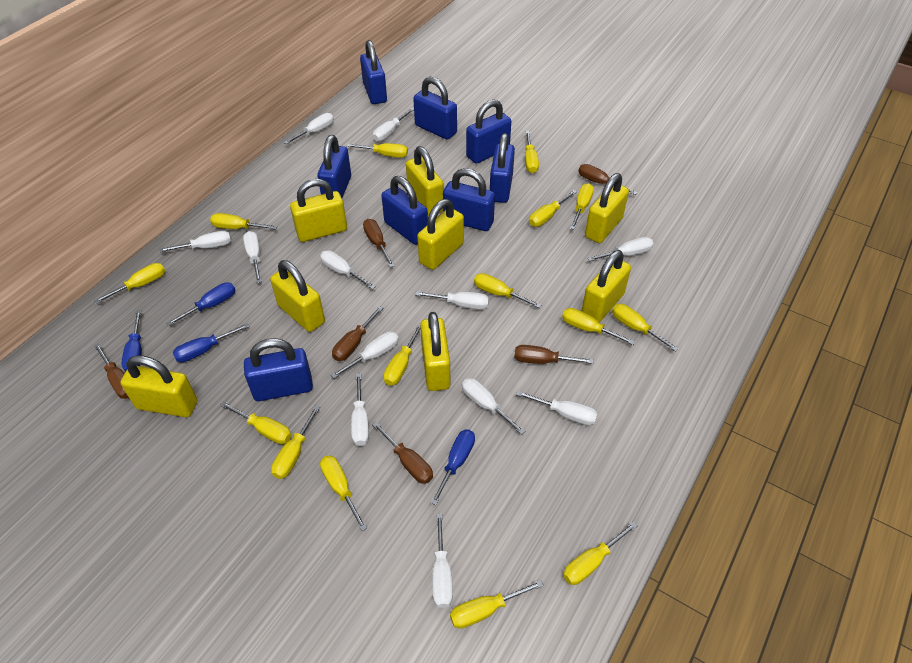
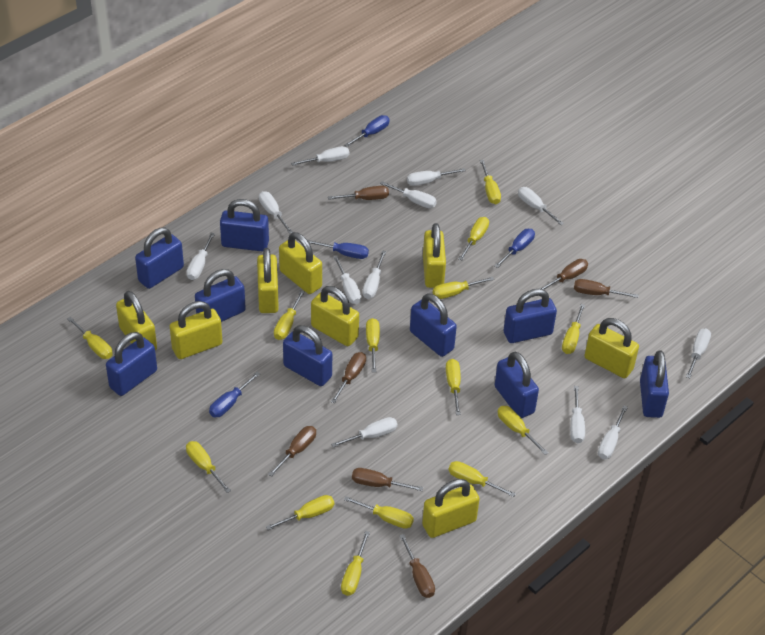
blue padlock: [244,338,313,401] [317,135,351,198] [360,40,387,104] [382,176,428,245] [413,77,457,140] [443,168,495,231] [466,100,511,164] [490,133,515,203] = 8 -> [106,332,157,396] [135,228,184,289] [195,269,246,322] [220,199,269,252] [283,325,332,386] [410,293,457,357] [494,352,539,418] [504,289,557,343] [640,350,669,418] = 9
brown screwdriver: [94,343,129,399] [332,306,383,361] [363,219,395,267] [372,421,433,484] [514,345,594,364] [578,164,638,195] = 6 -> [268,426,316,477] [328,186,389,200] [331,352,366,403] [352,468,423,491] [399,534,435,598] [539,259,588,290] [574,279,639,298] = 7
yellow screwdriver: [94,263,165,304] [210,213,277,229] [220,401,292,444] [271,405,320,479] [320,455,367,531] [347,143,408,158] [384,324,421,385] [450,580,544,629] [474,273,542,308] [525,131,539,173] [529,190,577,227] [562,308,636,345] [563,522,637,585] [570,183,594,230] [612,304,679,352] = 15 -> [67,316,113,359] [186,441,231,493] [266,495,334,530] [274,291,305,340] [341,531,370,596] [344,496,414,529] [366,318,380,372] [433,277,494,299] [446,359,461,415] [449,461,516,497] [459,217,489,260] [480,160,501,204] [498,406,548,455] [562,304,585,354] = 14

